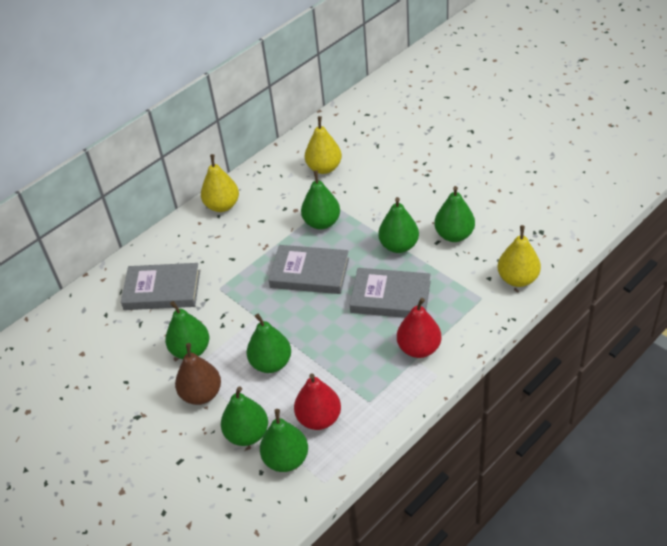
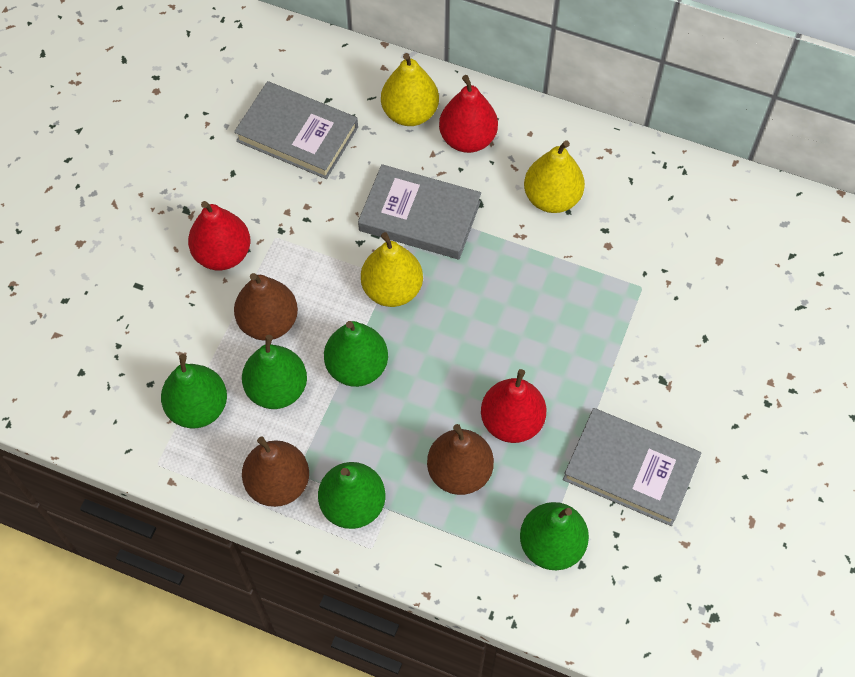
brown pear: [175,343,221,405] = 1 -> [234,273,298,340] [242,436,309,507] [427,424,494,495] = 3
green pear: [165,301,209,359] [221,386,268,446] [247,314,291,373] [260,409,308,472] [301,170,340,230] [378,197,419,253] [434,186,475,242] = 7 -> [161,354,227,428] [242,335,307,409] [318,462,386,529] [324,321,388,387] [520,502,589,570] = 5
red pear: [294,373,341,430] [397,298,441,358] = 2 -> [188,201,251,270] [439,75,498,153] [481,369,546,443] = 3

